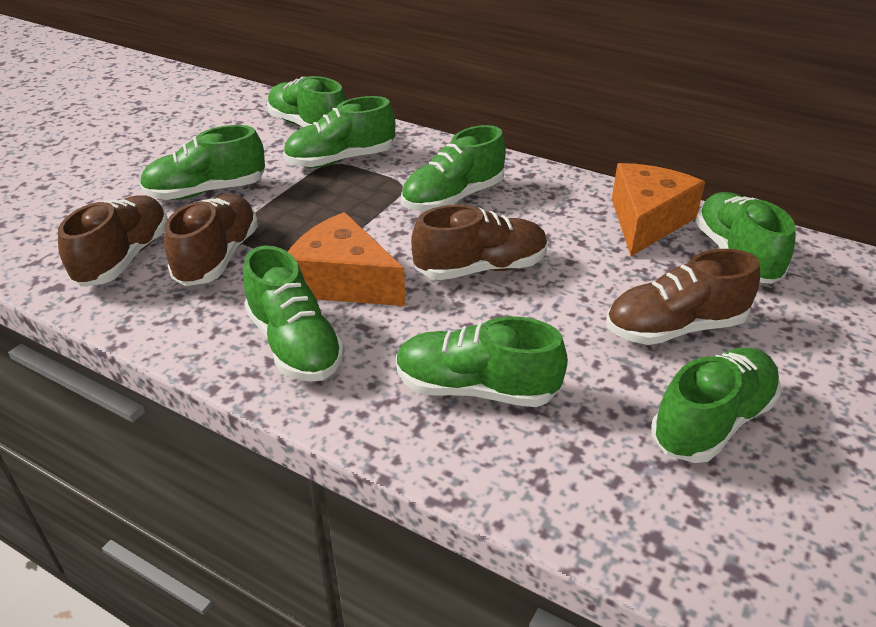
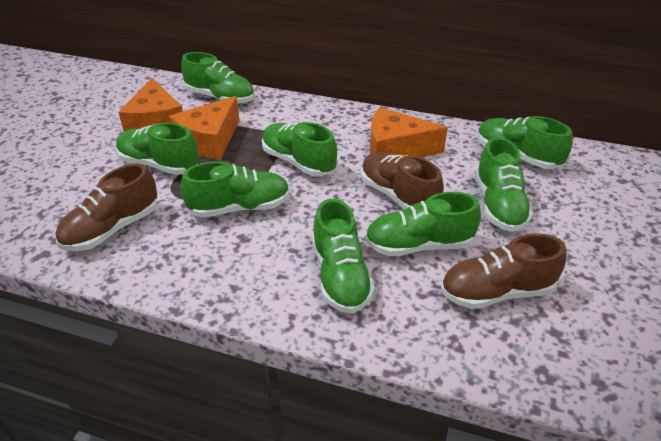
brown shoe: [58,196,168,287] [164,194,258,286] [411,205,548,280] [606,249,760,345] = 4 -> [56,164,158,251] [361,152,444,210] [441,233,567,309] = 3
orange cheese: [288,212,405,306] [612,163,705,256] = 2 -> [118,78,183,131] [169,96,239,160] [370,107,448,157] = 3

